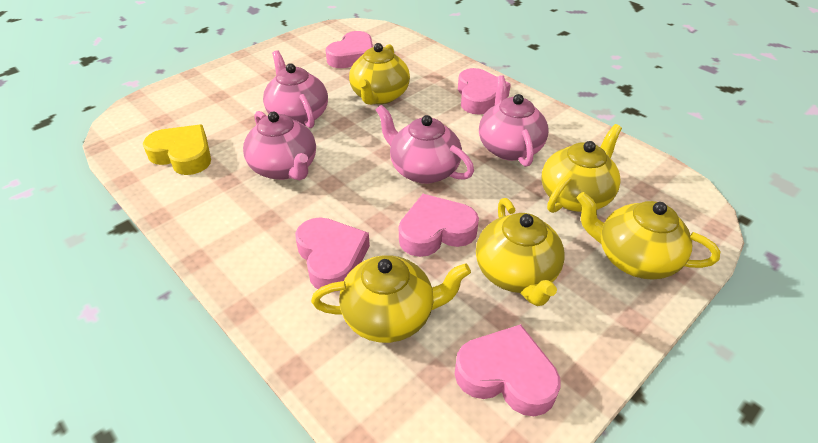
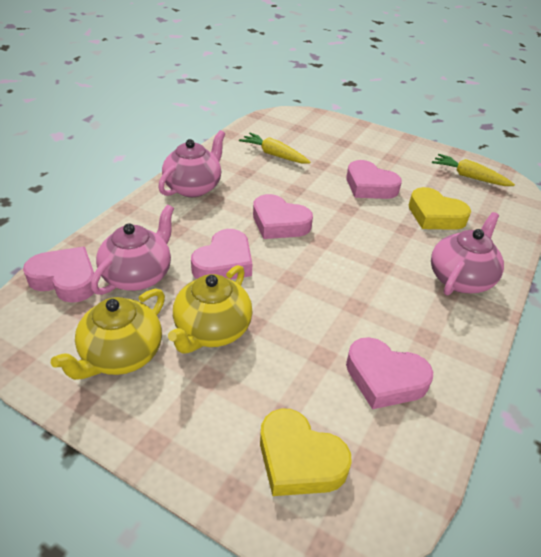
pink teapot: [243,111,316,180] [263,50,328,128] [376,105,474,184] [479,75,548,167] = 4 -> [91,205,174,295] [158,130,225,197] [431,212,504,296] = 3
yellow carrot: none = 0 -> [239,133,310,164] [432,154,515,186] = 2
yellow heart: [143,125,211,175] = 1 -> [260,408,352,496] [409,187,471,230] = 2
yellow teapot: [311,255,471,343] [349,43,410,105] [476,198,565,306] [542,124,622,213] [577,192,720,280] = 5 -> [51,289,165,380] [168,265,253,354] = 2

